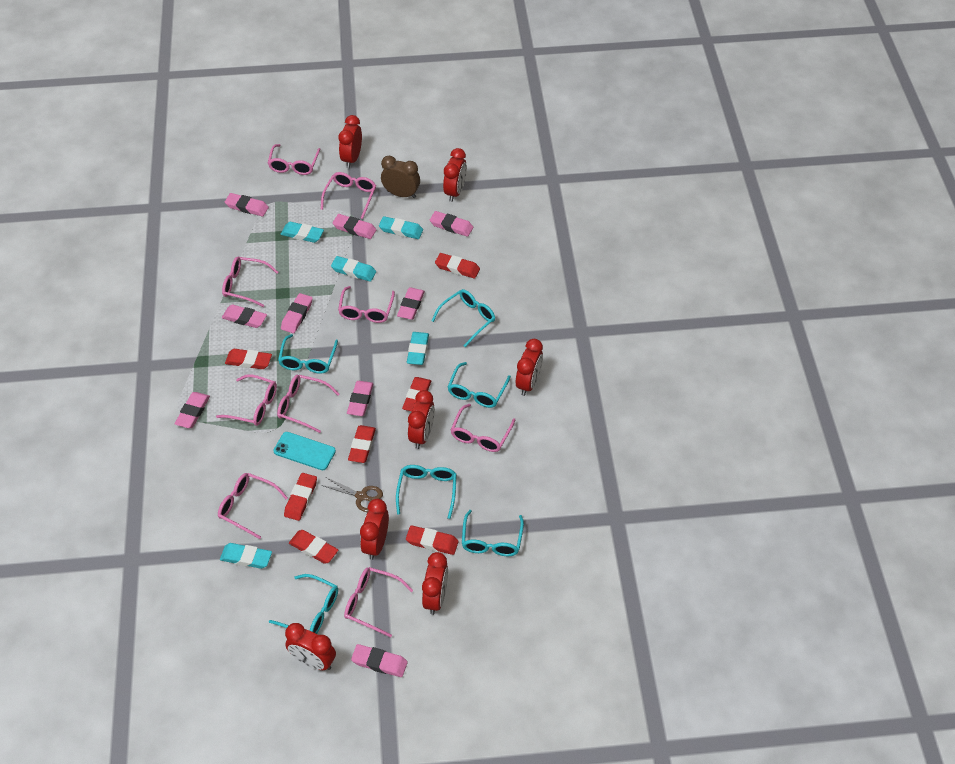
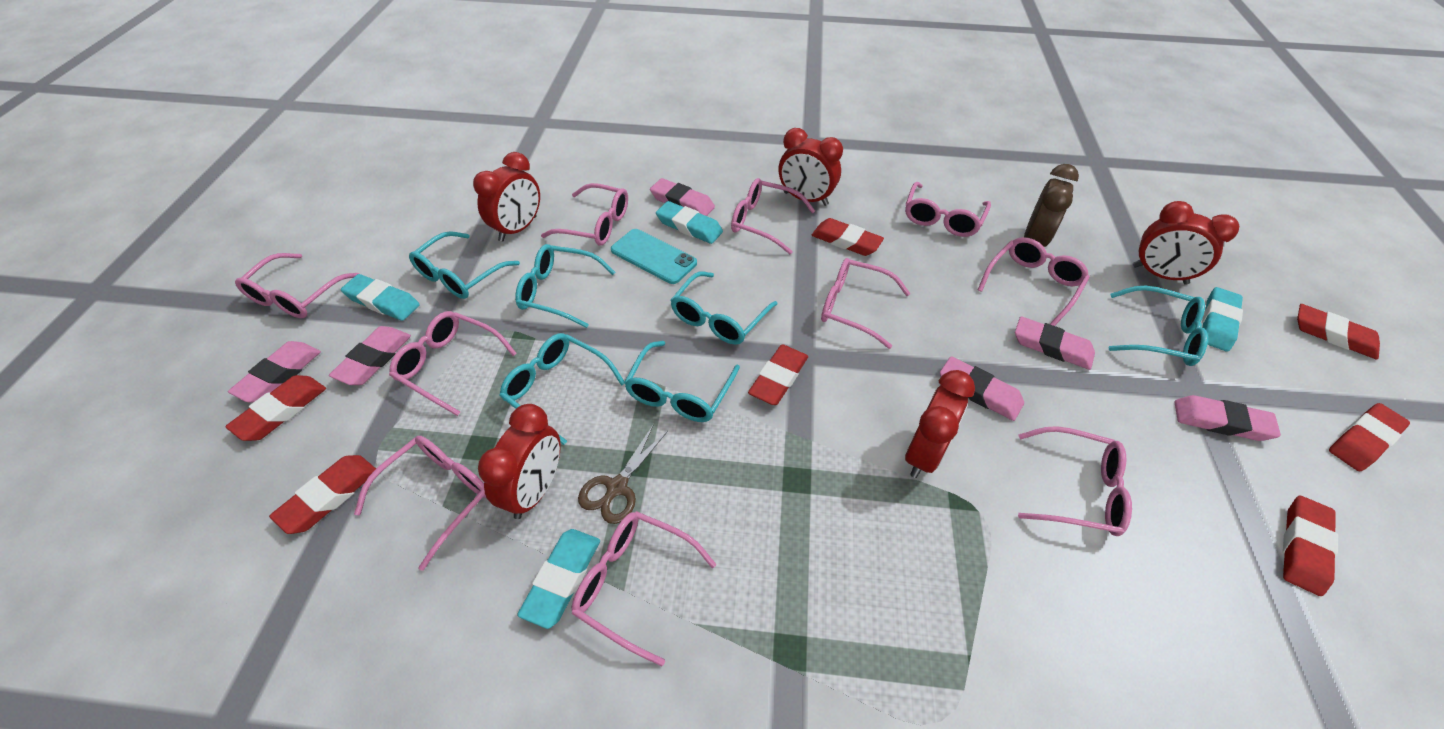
pink eraser: [175,392,210,428] [222,304,267,328] [225,193,269,217] [281,293,313,333] [332,214,376,239] [347,381,374,416] [351,644,408,677] [397,287,425,320] [430,211,473,237] = 9 -> [228,341,321,403] [329,326,411,385] [650,178,715,216] [940,356,1024,421] [1015,317,1095,370] [1174,395,1281,441] = 6
pink glasses: [216,374,277,426] [218,473,288,539] [222,257,279,307] [268,144,321,175] [277,375,339,433] [321,172,376,219] [338,286,395,323] [344,567,413,638] [451,404,515,452] = 9 -> [235,253,359,318] [354,436,486,571] [389,311,517,416] [541,183,628,246] [572,511,716,666] [731,178,815,254] [821,258,910,349] [905,182,991,237] [978,237,1090,326] [1018,426,1132,536] = 10
red clock: [285,623,336,670] [339,115,362,168] [360,499,389,560] [408,390,435,449] [422,552,448,615] [443,148,467,202] [516,339,543,396] = 7 -> [473,152,540,242] [478,404,561,519] [779,128,843,206] [905,370,975,478] [1133,201,1239,284] = 5
turquoise eraser: [220,543,272,569] [281,222,324,243] [331,256,376,282] [379,216,423,239] [407,332,429,365] = 5 -> [341,274,420,321] [517,529,600,629] [656,201,723,244] [1202,287,1243,352] = 4

